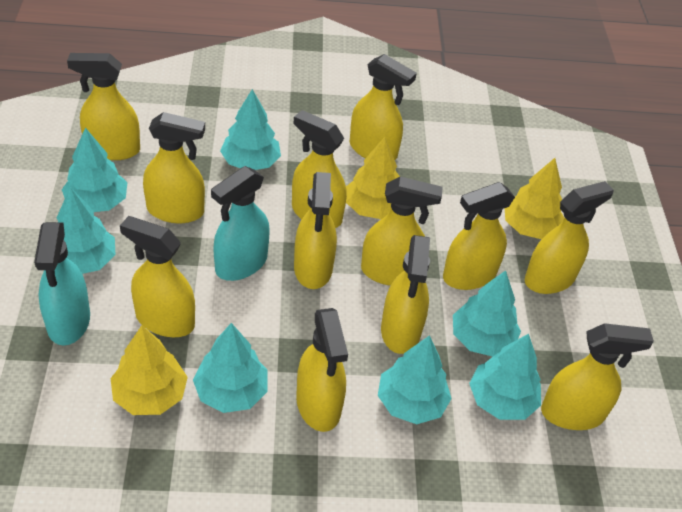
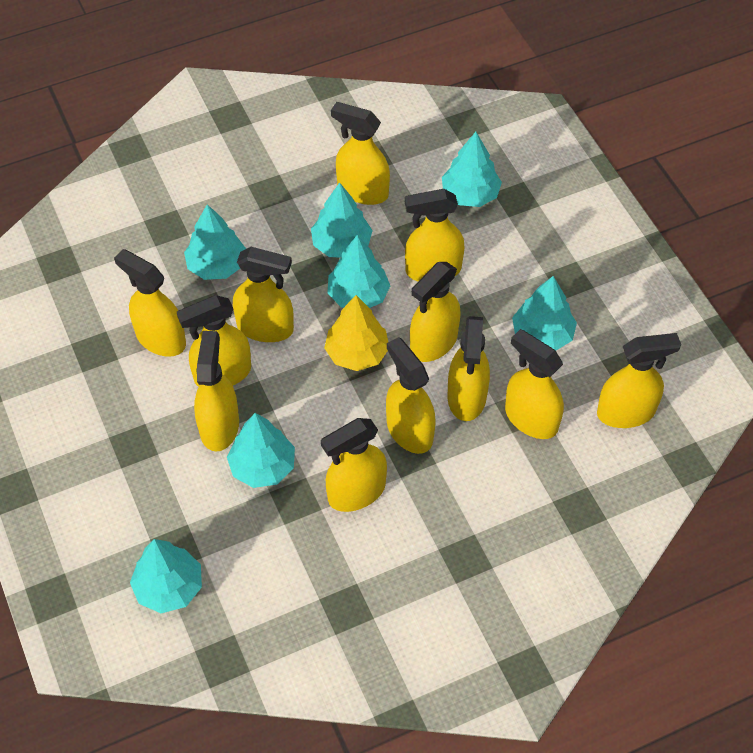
turquoise spray bottle: [34,222,90,346] [211,166,270,281] = 2 -> none = 0
yellow tree: [111,325,188,415] [346,137,400,219] [505,158,564,239] = 3 -> [324,295,388,371] = 1

